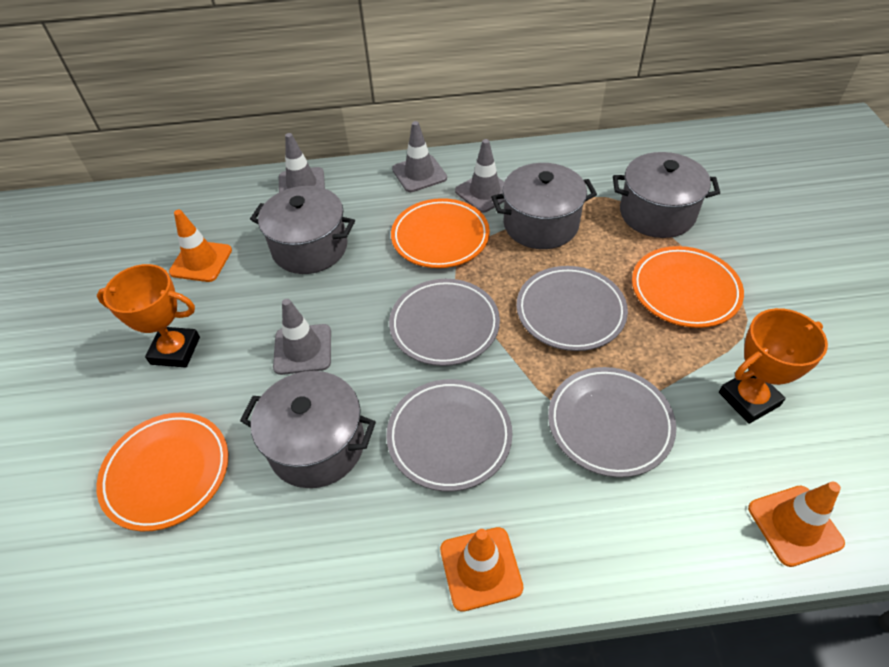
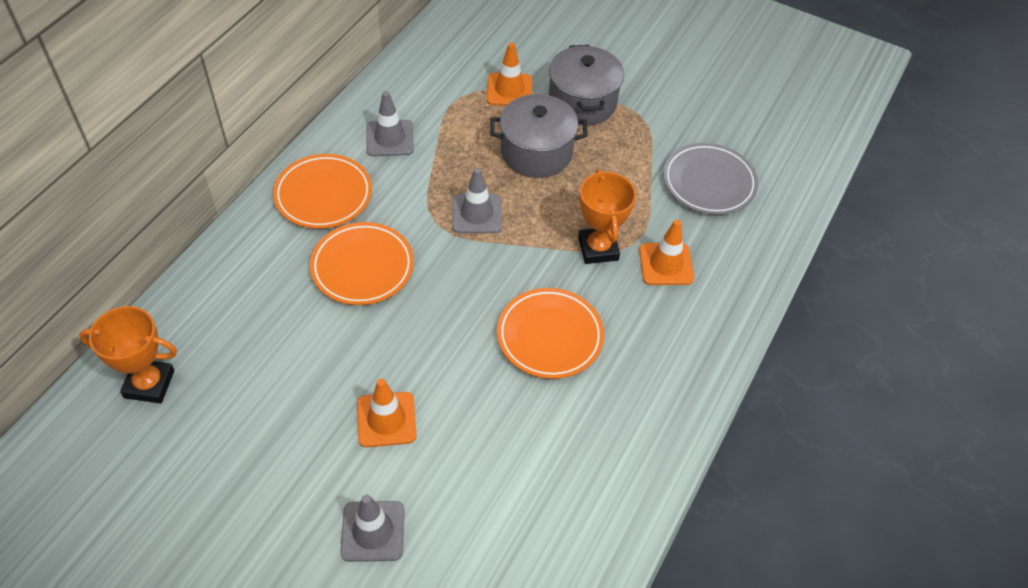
grey plate: [386,379,512,492] [389,279,500,366] [516,266,628,351] [548,367,676,478] = 4 -> [663,143,758,215] = 1
grey pot: [240,371,376,488] [250,186,355,274] [491,163,597,249] [613,152,720,238] = 4 -> [490,94,588,178] [549,45,624,126] = 2
grey traffic cone: [273,299,331,375] [279,133,325,192] [392,121,447,192] [455,139,504,213] = 4 -> [340,495,405,562] [366,91,414,156] [452,168,502,233] = 3

